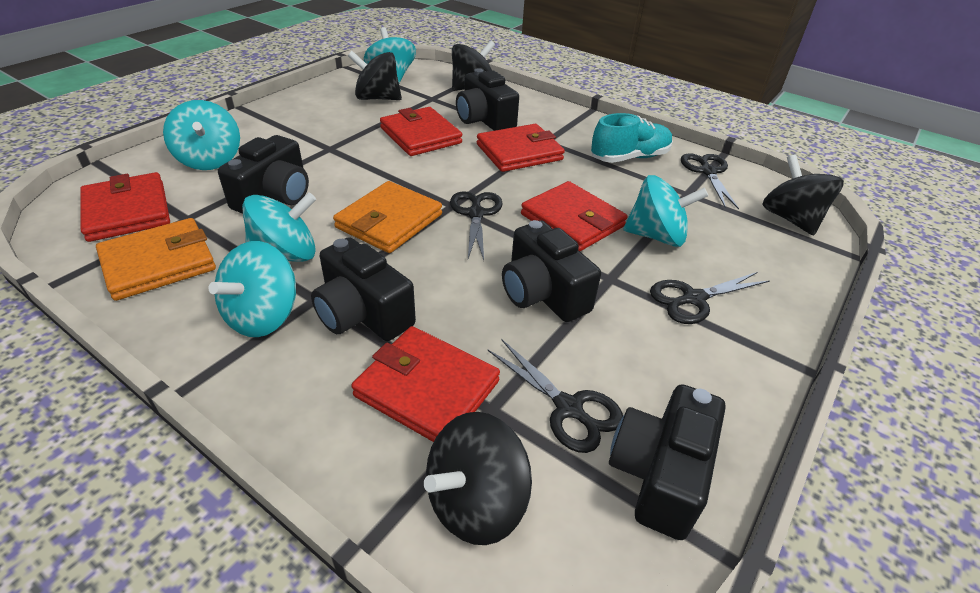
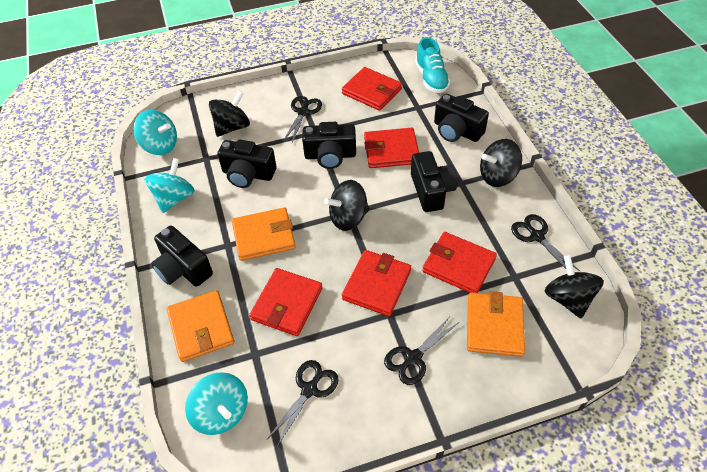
orange wallet: [96,218,216,301] [333,181,442,253] = 2 -> [167,290,234,362] [232,207,296,261] [467,291,525,357] = 3
turquoise spinning top: [163,100,240,170] [208,241,296,337] [242,192,316,262] [364,27,416,83] [623,175,708,247] = 5 -> [133,110,177,155] [144,158,195,213] [185,372,248,435] = 3

